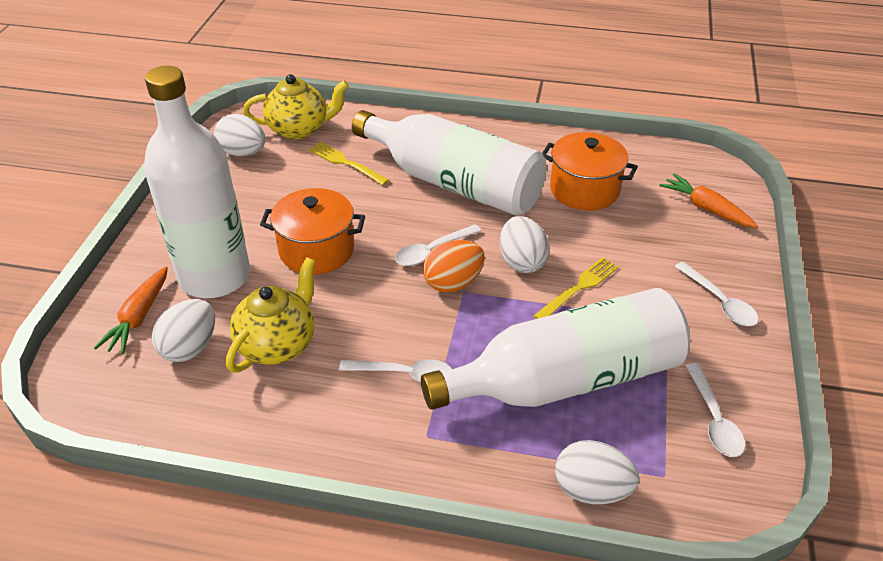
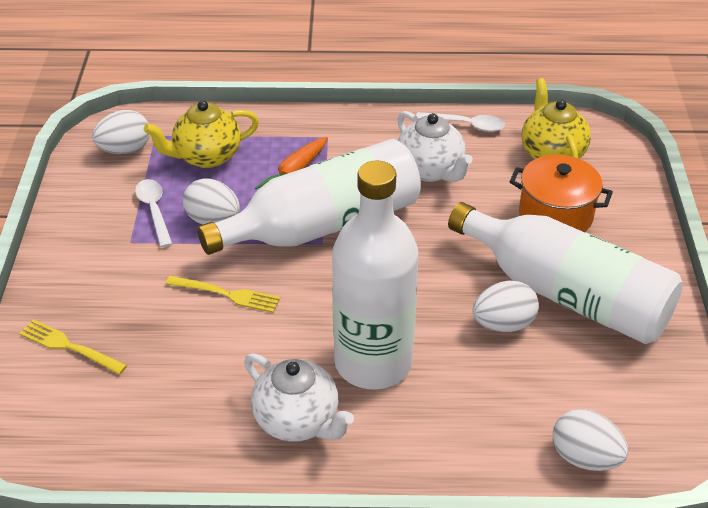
orange carrot: [94,266,168,354] [659,174,758,228] = 2 -> [255,137,328,189] = 1
orange egg: [423,240,485,292] = 1 -> none = 0
orange pot: [260,188,365,274] [542,132,638,211] = 2 -> [510,155,613,232] = 1
white spoon: [339,359,452,382] [395,224,482,266] [675,262,759,326] [685,363,745,457] = 4 -> [135,179,172,248] [416,112,505,132] = 2
white teapot: none = 0 -> [244,353,354,442] [397,111,473,182] = 2

